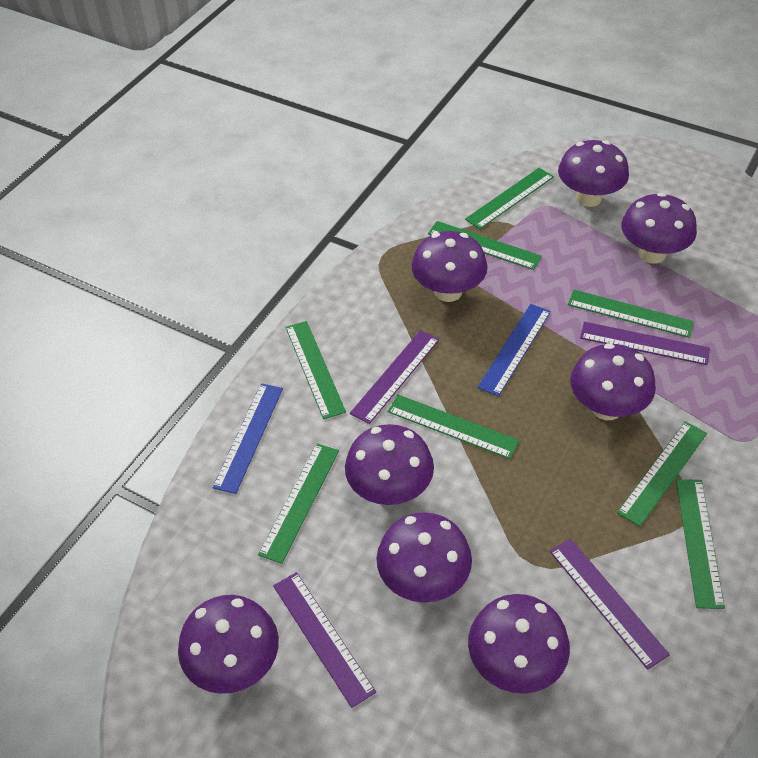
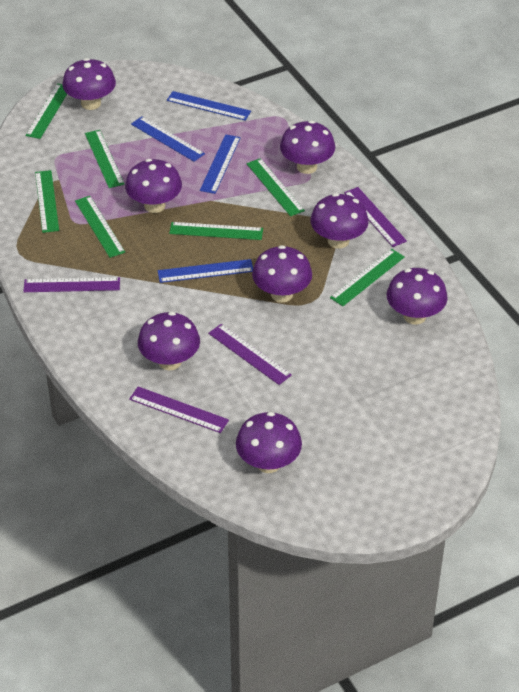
blue ruler: [213,383,283,494] [477,304,551,397] = 2 -> [131,116,205,162] [158,259,253,283] [167,91,251,121] [200,134,241,194] = 4
green ruler: [258,443,339,564] [285,321,346,419] [387,395,519,459] [428,221,542,270] [465,168,554,229] [568,290,694,338] [617,421,707,527] [676,479,725,609] = 8 -> [26,83,67,139] [35,170,59,233] [75,196,125,258] [85,130,125,188] [169,222,263,240] [246,158,305,216] [330,249,405,306] = 7

